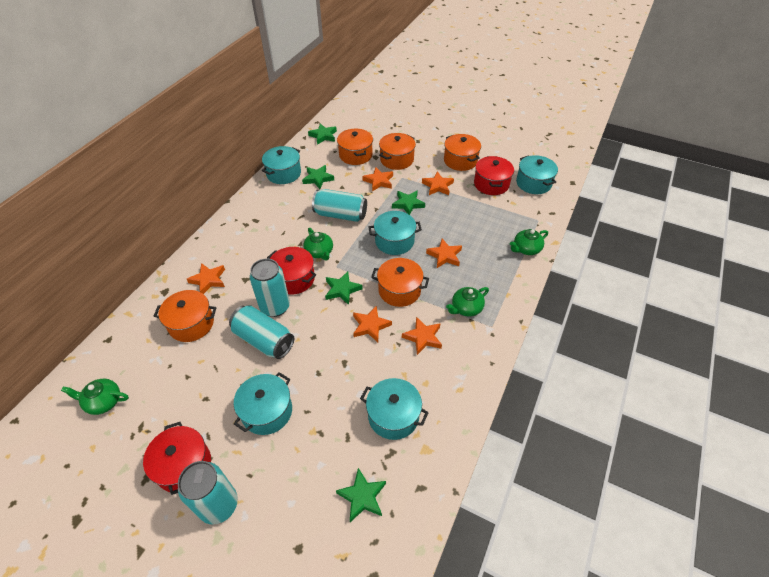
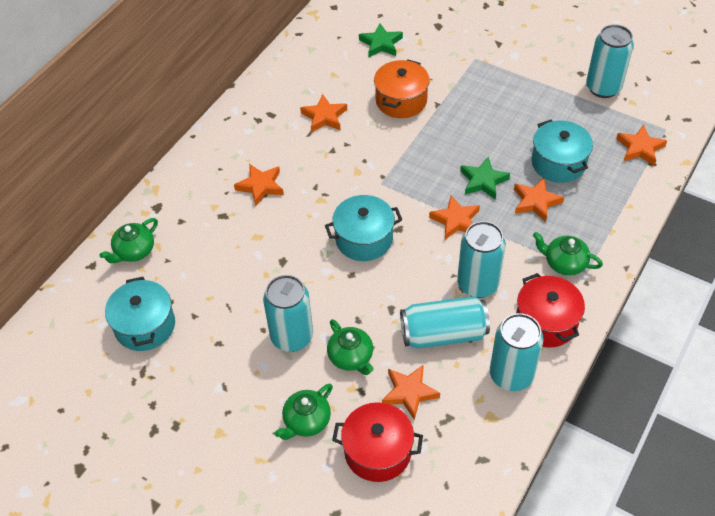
green star: [302,165,334,189] [308,123,337,145] [325,271,363,305] [336,468,386,522] [392,191,425,215] = 5 -> [359,23,403,57] [460,157,510,200] = 2
orange pot: [154,290,217,342] [337,129,373,165] [371,258,429,307] [379,133,416,170] [444,134,481,171] = 5 -> [374,59,430,118] = 1
red pot: [143,422,211,495] [267,247,316,294] [474,156,514,195] = 3 -> [332,402,423,482] [516,273,585,348] = 2
turquoise can: [178,461,238,525] [229,305,294,359] [250,258,290,317] [312,189,367,222] = 4 -> [263,275,313,352] [400,296,490,349] [457,221,506,298] [490,313,544,391] [586,24,634,98] = 5
turquoise pot: [234,372,292,435] [262,146,301,184] [360,378,429,440] [369,211,422,255] [516,155,558,194] = 5 -> [105,277,175,351] [325,195,402,261] [532,120,593,183] = 3

